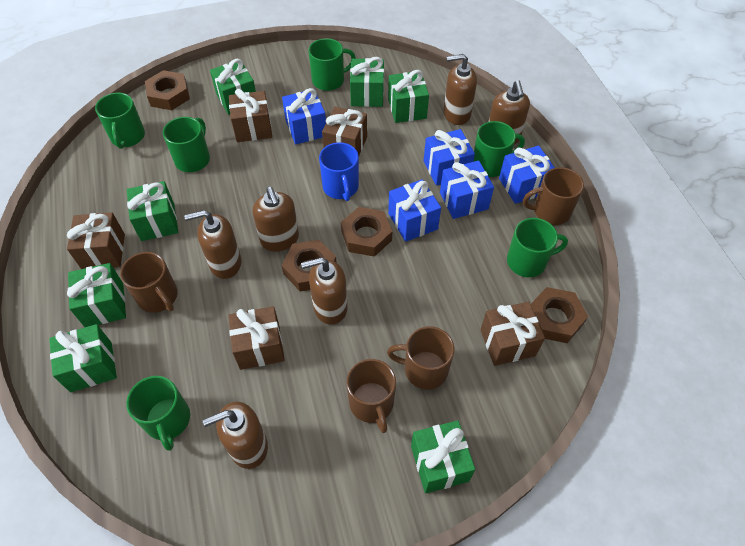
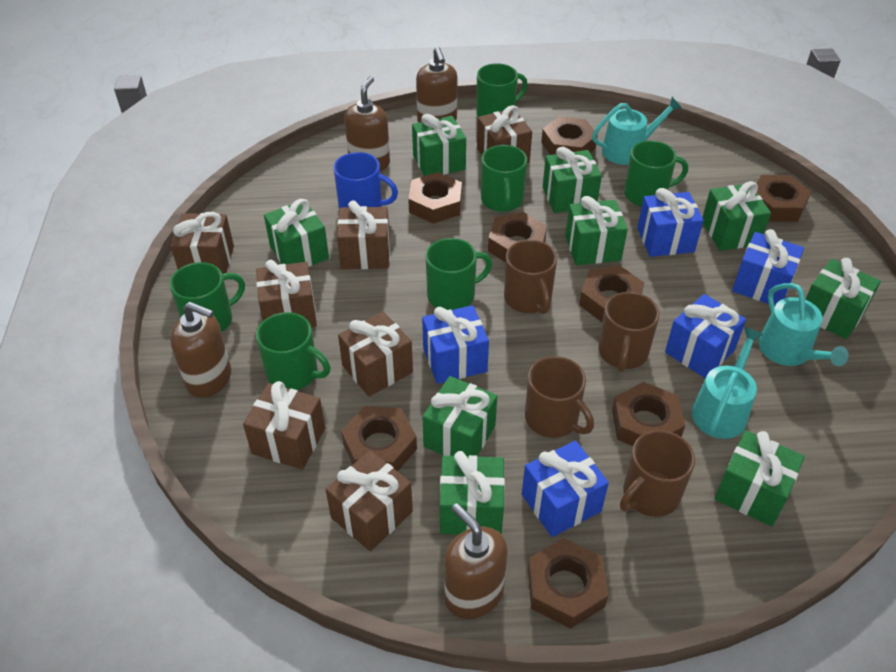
brown gift: [67,212,125,269] [228,306,285,370] [229,89,272,142] [322,107,367,156] [480,302,545,366] = 5 -> [170,212,234,274] [243,381,325,470] [256,260,317,327] [326,450,413,551] [337,201,390,269] [338,311,413,397] [477,105,532,163] = 7
brown nut: [145,70,190,110] [282,240,337,292] [341,207,392,257] [530,287,588,343] = 4 -> [341,406,417,472] [408,172,462,223] [488,212,547,263] [528,538,608,629] [541,116,598,155] [579,266,644,322] [612,382,685,446] [757,175,812,222] = 8
brown soap dispenser: [184,210,241,279] [203,402,268,469] [252,187,299,251] [301,257,348,325] [444,54,477,125] [489,80,530,145] = 6 -> [170,302,231,398] [344,77,390,171] [416,47,457,123] [444,503,508,619] = 4
green gift: [49,324,117,392] [67,263,126,327] [127,181,178,241] [210,59,256,115] [350,57,384,107] [388,70,429,123] [411,420,475,494] = 7 -> [264,199,329,267] [412,114,466,176] [423,376,497,456] [440,451,505,535] [543,147,602,213] [565,196,628,265] [702,181,771,251] [714,430,805,526] [805,258,881,339] = 9
turquoise watering can: none = 0 -> [592,97,682,165] [692,327,764,439] [758,283,848,366] = 3

